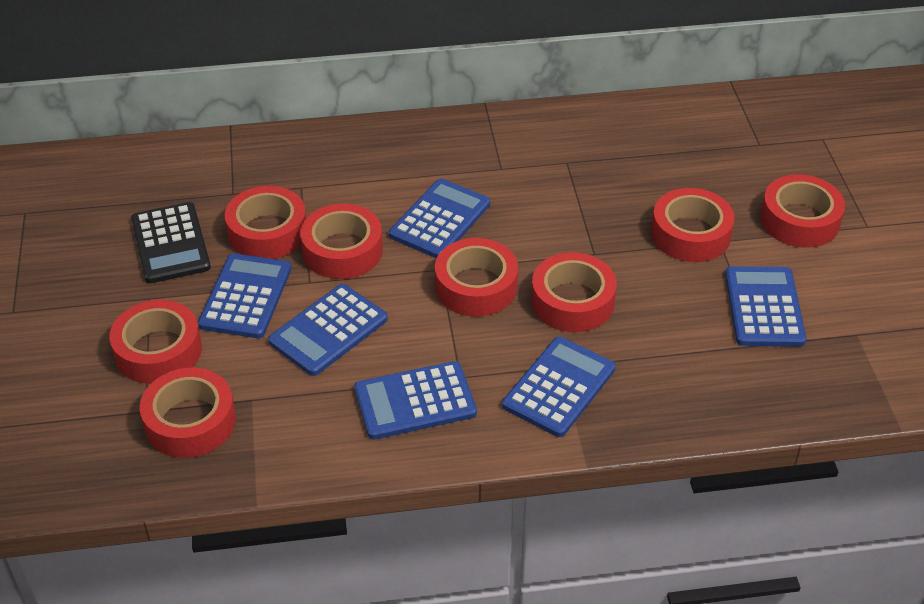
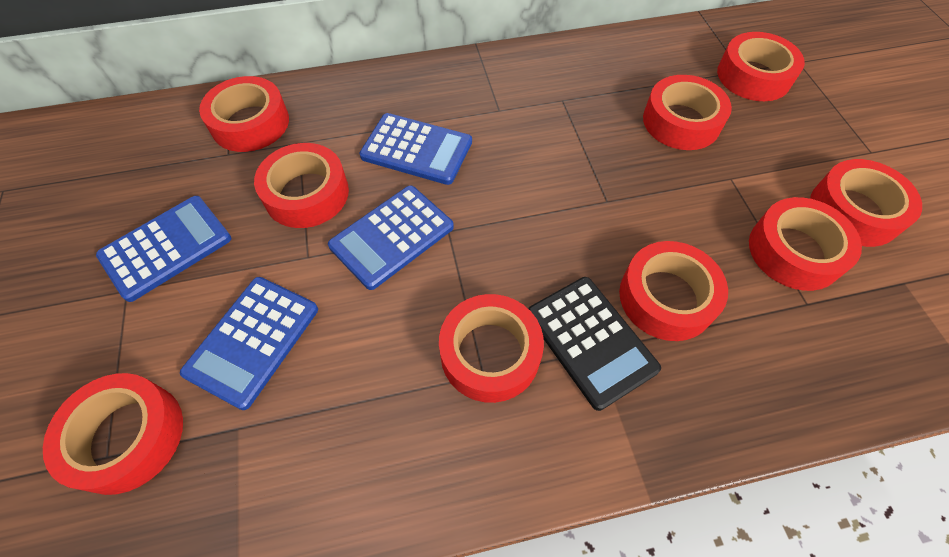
blue calculator: [198,253,292,338] [268,284,388,376] [354,361,477,440] [389,178,490,259] [502,337,616,437] [725,266,806,346] = 6 -> [96,196,231,302] [180,277,318,410] [328,185,454,290] [359,113,472,185] = 4
red tape: [109,300,202,384] [140,368,236,458] [225,186,306,259] [300,203,383,279] [435,238,518,317] [531,252,617,332] [651,188,735,262] [760,174,845,248] = 8 -> [43,373,183,495] [199,76,289,152] [254,143,349,228] [439,294,544,403] [619,241,728,341] [643,75,732,150] [717,32,805,101] [749,197,862,291] [810,159,922,247] = 9

